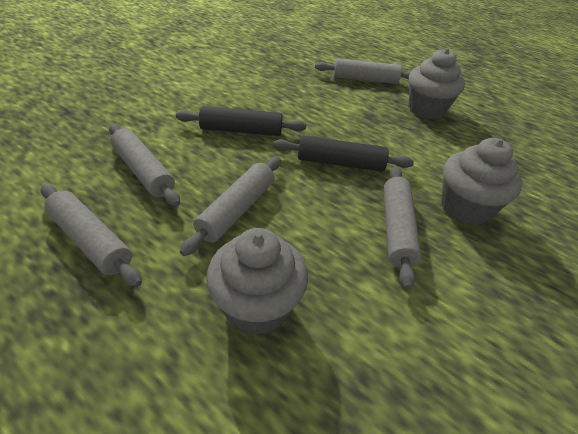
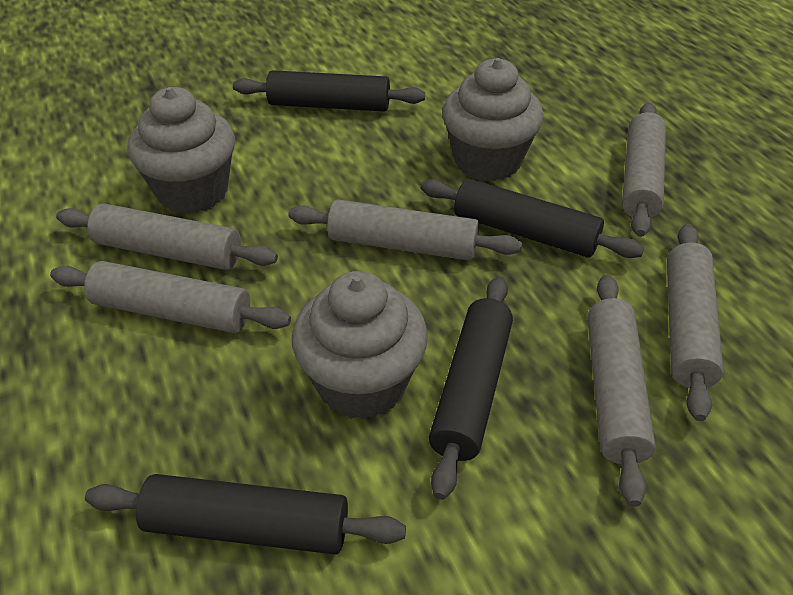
black rolling pin: [176,106,306,136] [273,136,414,171] = 2 -> [85,474,406,554] [233,70,425,111] [420,178,644,258] [429,276,513,500] = 4
grey rolling pin: [41,184,142,287] [109,124,180,206] [180,157,281,256] [315,58,411,84] [383,167,422,290] = 5 -> [50,261,291,333] [56,203,278,270] [288,199,522,261] [587,275,656,507] [622,103,666,237] [667,224,724,421] = 6

